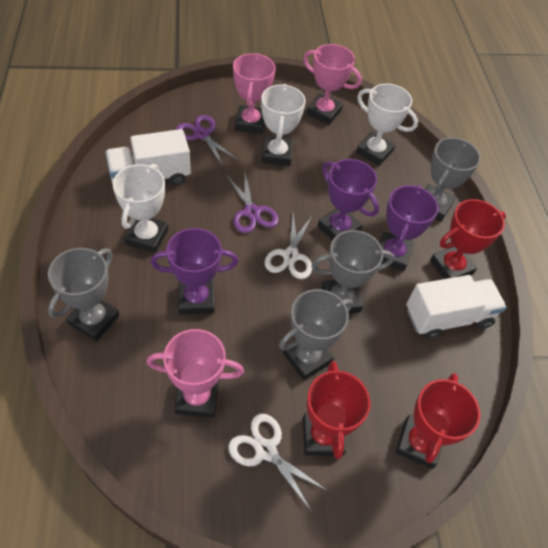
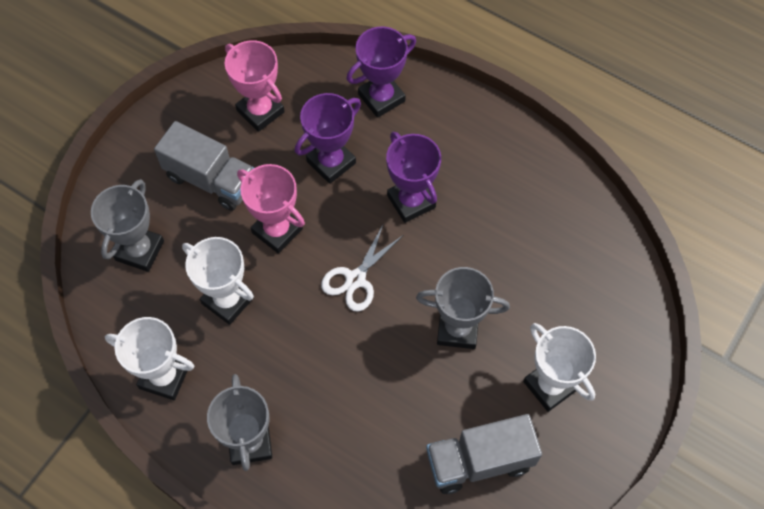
grey trophy: [48,248,120,341] [279,289,353,380] [311,230,394,314] [425,137,481,221] = 4 -> [91,179,164,272] [207,374,272,471] [416,267,510,349] = 3
grey truck: none = 0 -> [154,121,254,211] [426,414,542,494] = 2
pink trophy: [146,329,244,418] [233,53,275,134] [303,44,362,125] = 3 -> [225,40,285,132] [237,164,305,254] = 2
purple scissors: [176,115,239,168] [226,173,279,233] = 2 -> none = 0
red trophy: [303,361,370,459] [395,373,481,469] [430,199,506,279] = 3 -> none = 0
white scissors: [228,414,329,512] [265,214,313,279] = 2 -> [321,223,402,312] = 1
white truck: [105,129,191,186] [407,275,506,340] = 2 -> none = 0

